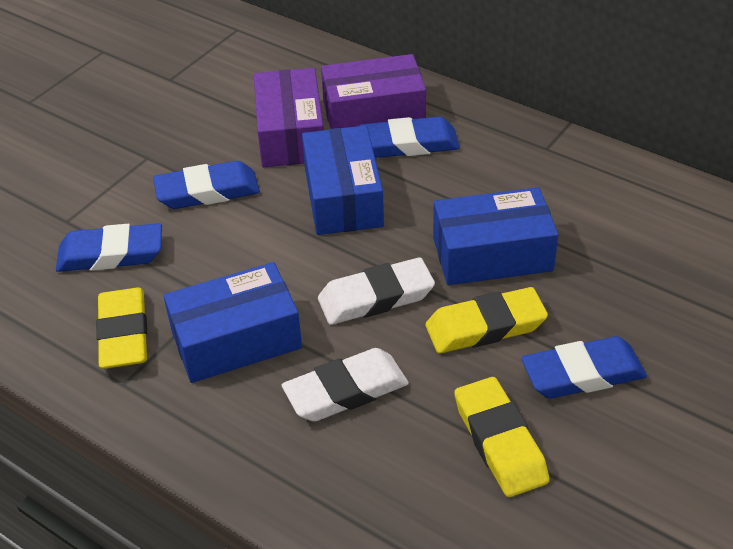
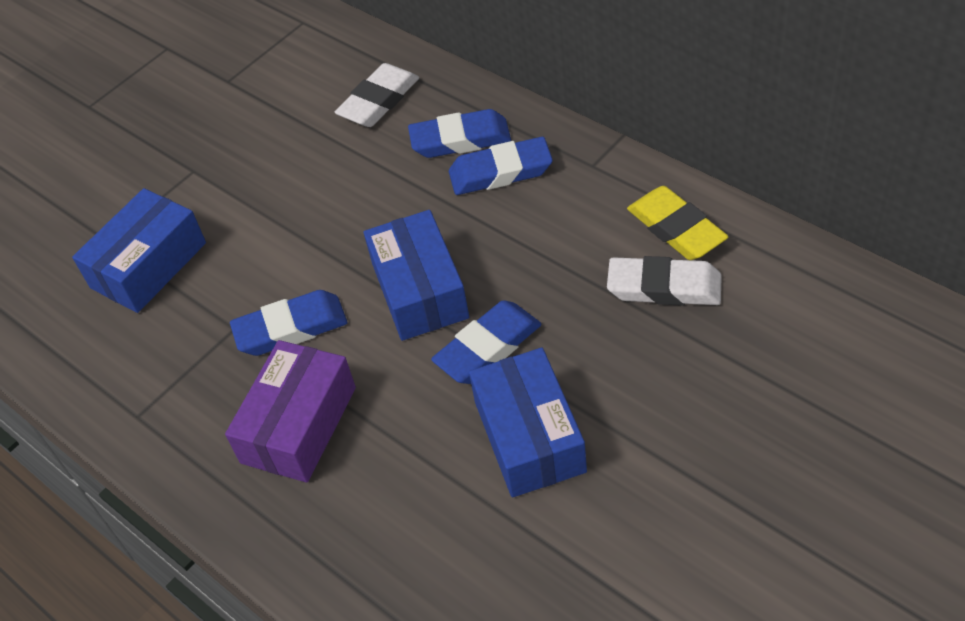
purple box: [254,68,324,167] [321,54,426,129] = 2 -> [225,340,356,483] = 1
yellow eraser: [96,287,147,369] [425,287,548,353] [454,377,549,497] = 3 -> [627,186,728,260] = 1

